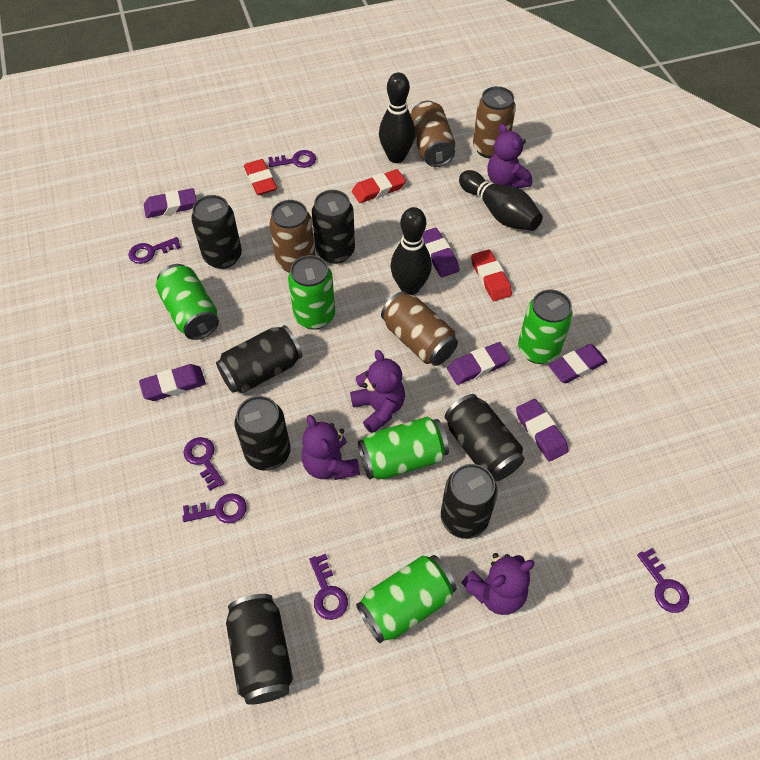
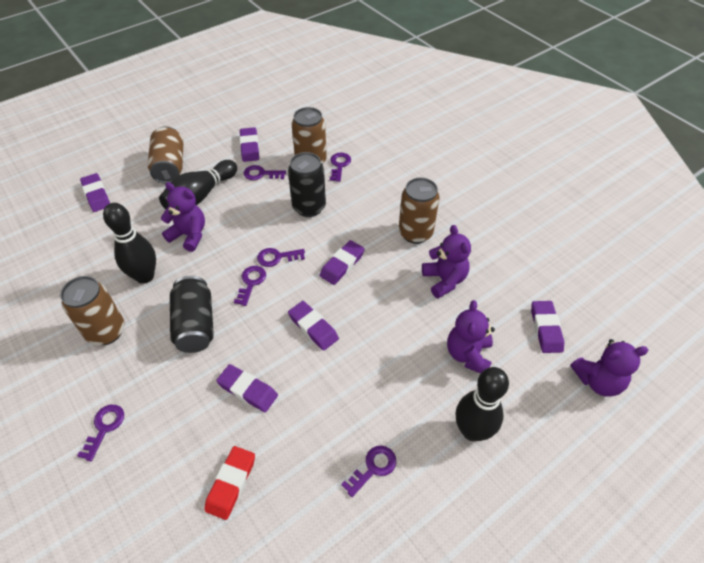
black can: [191,195,242,269] [216,325,302,393] [226,594,293,705] [234,396,291,471] [312,190,355,264] [441,464,498,539] [445,394,524,481] = 7 -> [170,276,214,353] [288,152,326,217] = 2
green can: [156,264,219,340] [288,255,335,330] [356,555,457,643] [358,417,449,479] [518,290,573,364] = 5 -> none = 0
red eraser: [244,159,277,195] [352,169,406,203] [471,249,512,301] = 3 -> [204,446,255,520] = 1

